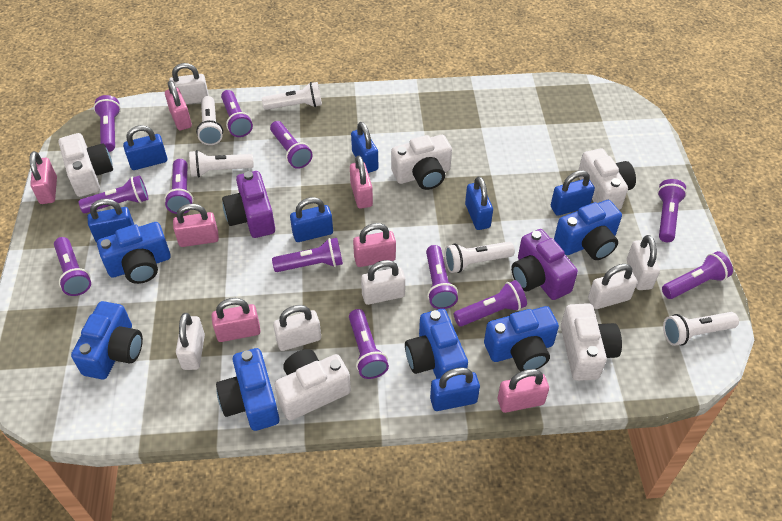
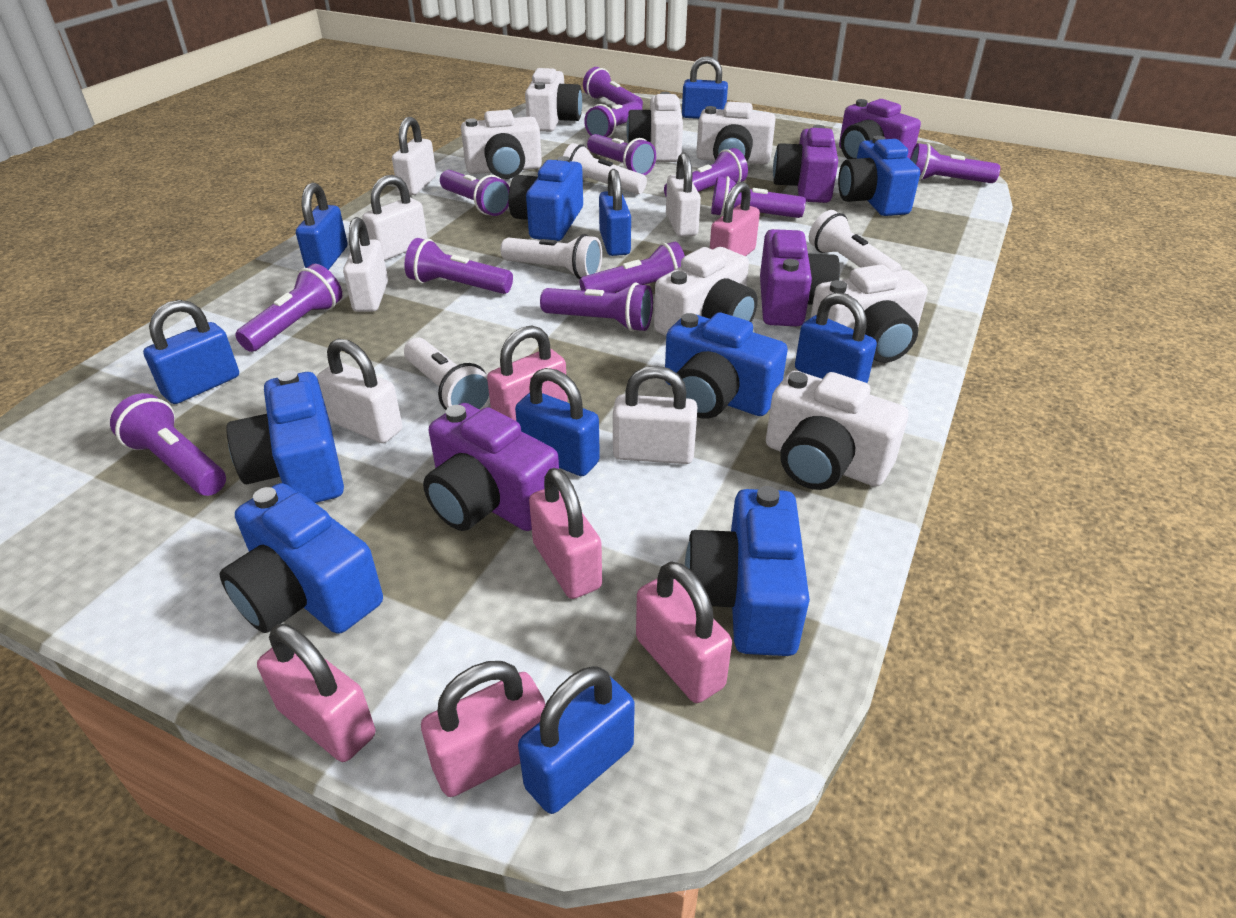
pink padlock: [30,151,57,204] [165,80,192,130] [173,204,219,247] [211,298,261,342] [350,156,373,209] [353,223,396,267] [498,369,549,413] = 7 -> [257,624,375,762] [421,661,545,797] [487,325,568,421] [529,468,602,599] [636,561,732,703] [710,182,760,256] = 6
purple camera: [222,171,275,238] [511,229,578,300] = 2 -> [423,403,559,531] [760,229,840,326] [773,125,838,203] [839,99,921,159] = 4
white camera: [59,133,113,197] [274,349,351,420] [391,135,452,190] [561,303,622,381] [578,148,636,210] = 5 -> [461,110,542,179] [525,68,582,132] [627,92,683,162] [654,247,758,336] [696,102,776,165] [766,371,908,490] [810,264,928,363] = 7
white flashlight: [189,150,254,177] [196,96,223,145] [262,82,322,110] [445,242,515,273] [663,312,739,346] = 5 -> [404,338,490,410] [500,234,602,279] [563,143,647,194] [809,210,902,271] = 4

